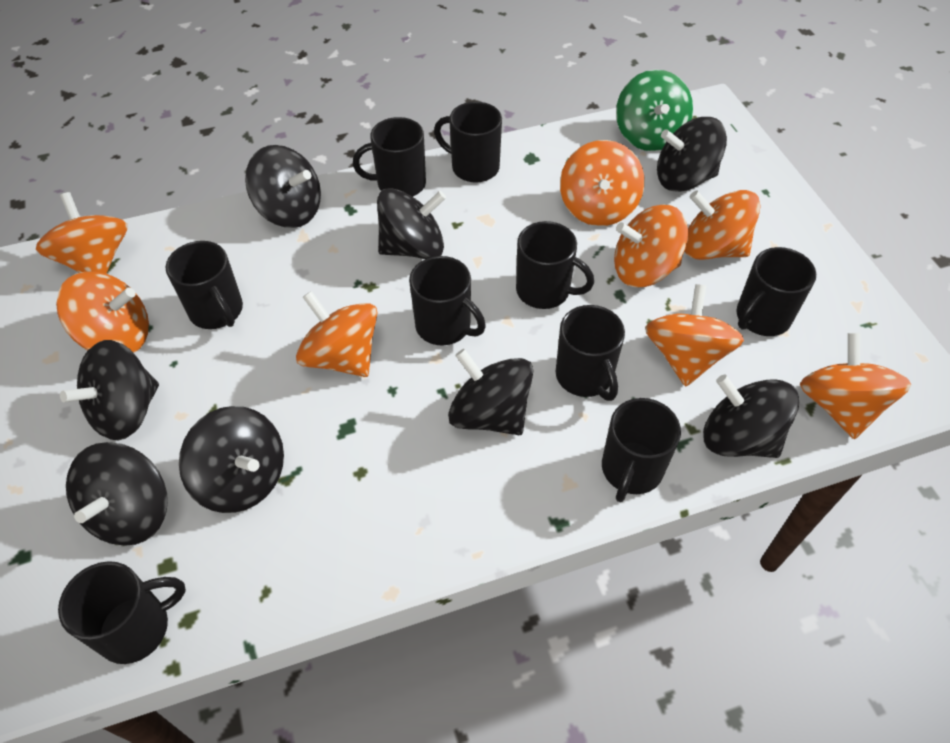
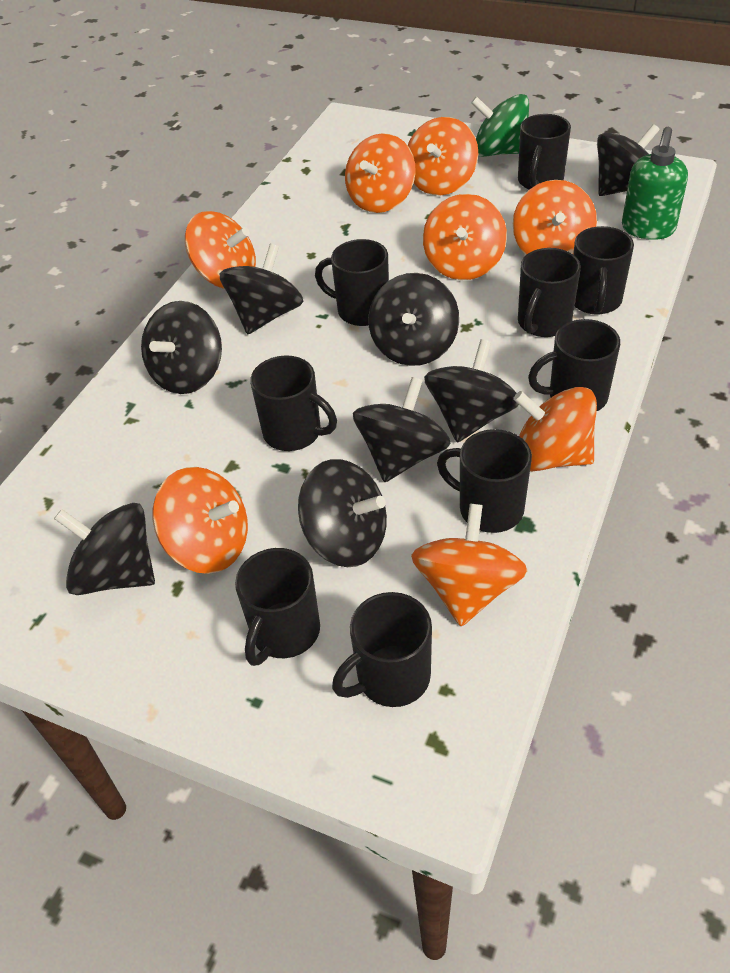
green soap dispenser: none = 0 -> [622,126,688,240] = 1

